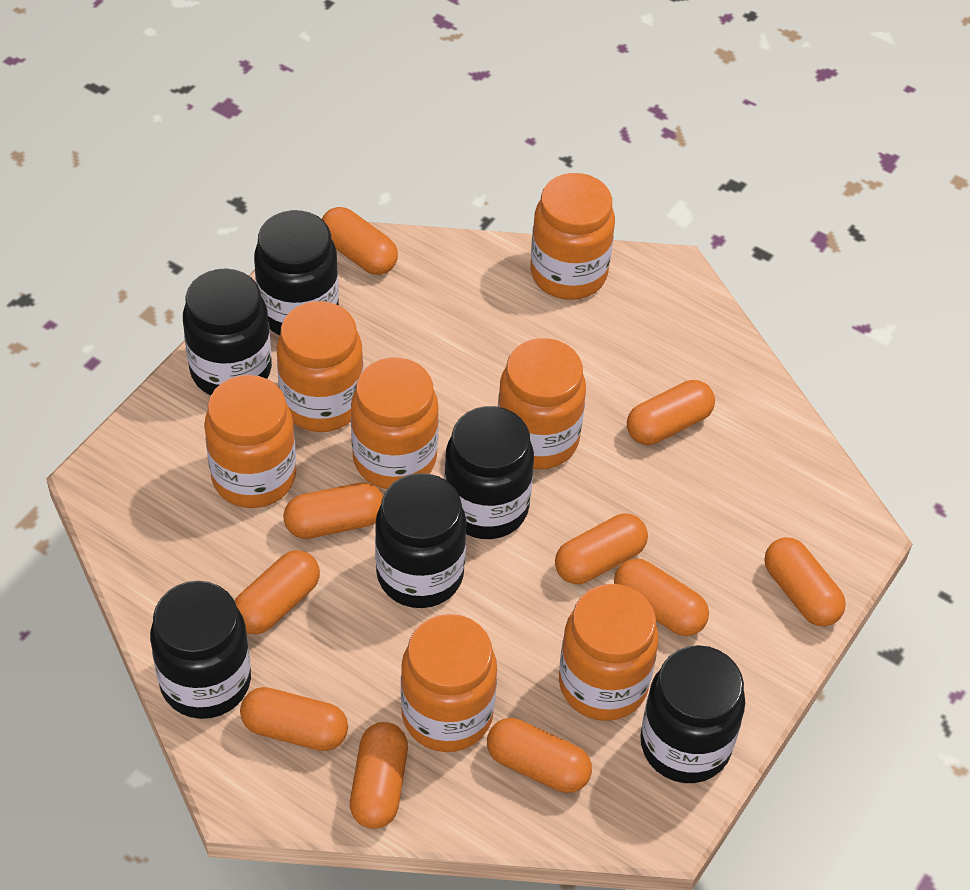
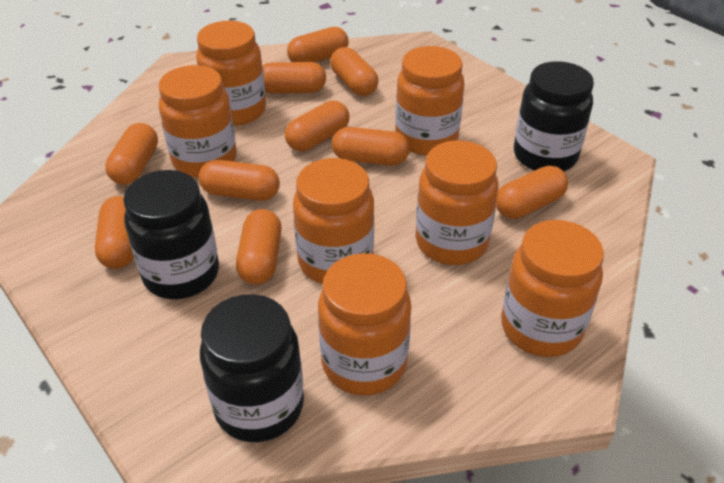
black jar: [150,581,251,719] [183,268,272,396] [254,210,339,335] [375,473,467,608] [444,406,534,539] [640,645,745,783] = 6 -> [123,170,219,299] [200,294,304,442] [514,61,594,171] = 3

